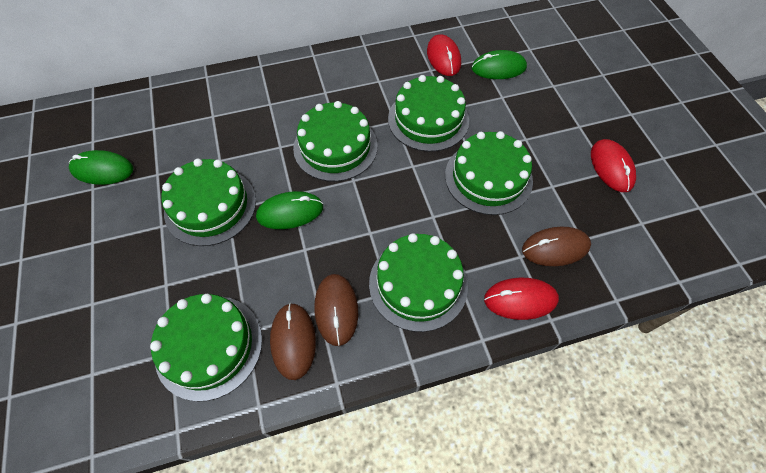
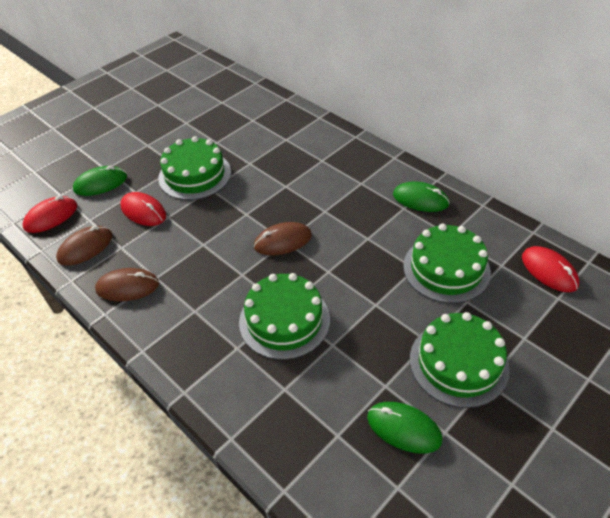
green cake: [150,294,262,402] [161,159,256,246] [293,101,377,182] [369,233,468,332] [388,75,469,152] [445,131,533,215] = 6 -> [158,136,231,200] [239,273,330,360] [403,224,491,303] [410,312,510,408] = 4

